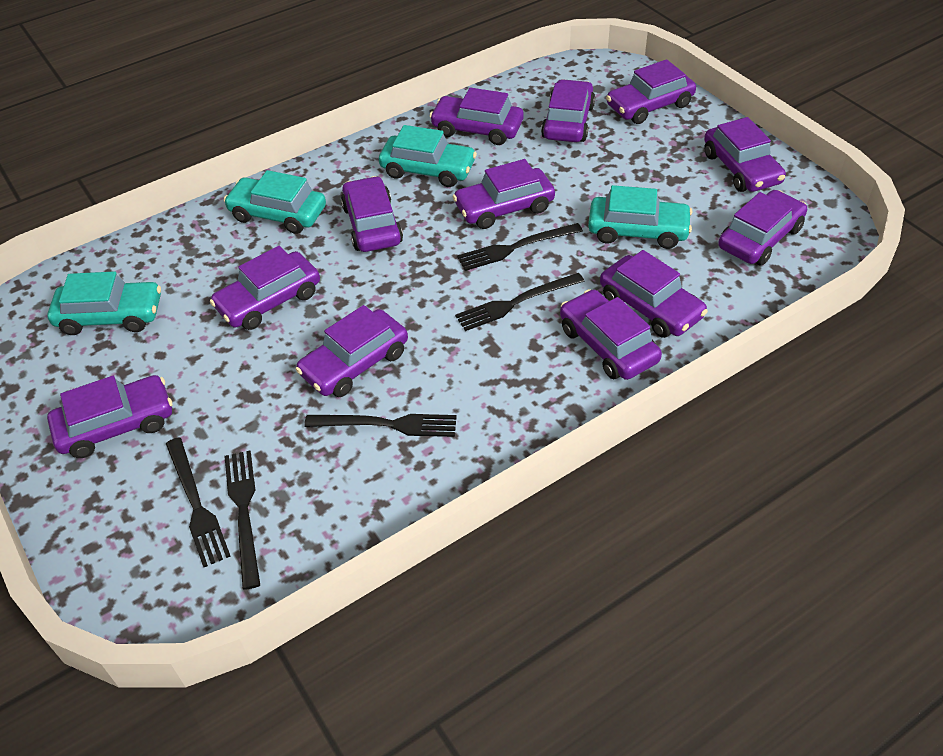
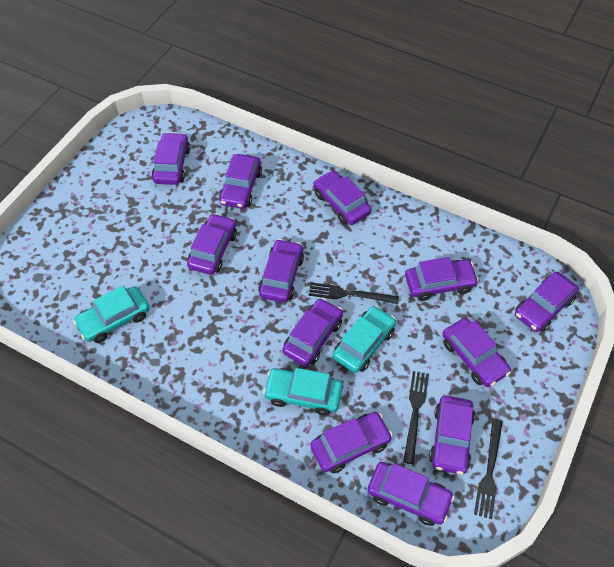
black fork: [166,437,231,567] [224,451,260,590] [304,414,457,437] [455,273,585,331] [457,223,583,271] = 5 -> [309,282,399,304] [403,371,429,464] [474,419,503,519] = 3
turquoise car: [47,271,161,335] [224,170,326,234] [379,125,477,187] [588,185,692,249] = 4 -> [73,285,150,343] [263,368,343,416] [333,306,396,373] = 3

